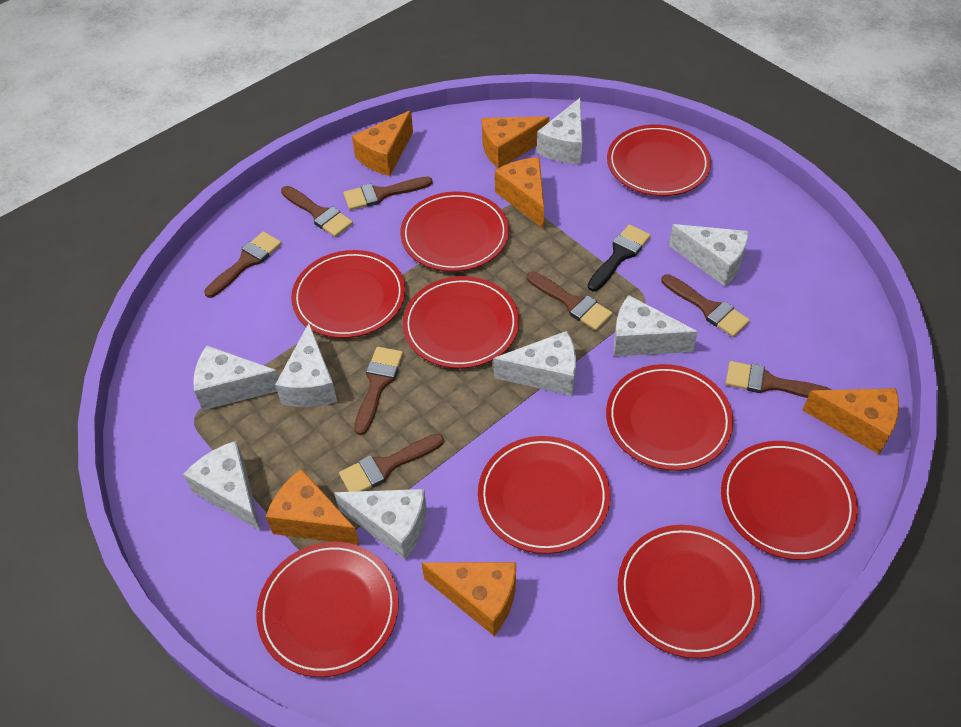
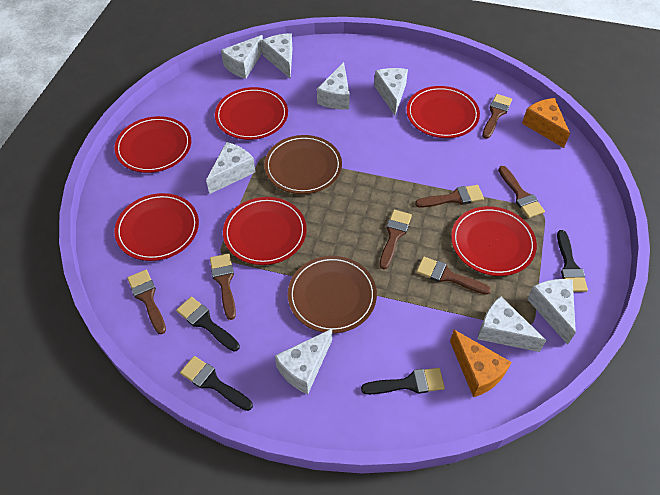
black brush: [588,224,651,291] = 1 -> [176,296,240,352] [180,356,253,411] [361,368,445,394] [557,230,588,292] = 4
brown brush: [204,231,282,298] [281,186,353,237] [339,434,444,492] [343,177,433,210] [354,347,403,435] [527,271,613,331] [661,274,750,337] [726,361,832,398] = 8 -> [127,270,166,334] [210,254,236,320] [379,210,412,269] [415,185,484,208] [416,257,491,295] [482,94,512,139] [498,166,545,218] = 7
brown plate: none = 0 -> [264,135,342,194] [288,256,377,333] = 2
orange cheese: [266,468,359,545] [352,110,413,176] [422,562,516,636] [482,116,550,168] [495,157,544,228] [802,388,899,454] = 6 -> [450,330,512,397] [522,98,570,148] = 2
red plate: [256,542,399,677] [291,250,406,338] [400,191,509,272] [402,276,519,369] [478,436,611,554] [606,364,734,471] [607,125,711,196] [618,525,761,659] [721,441,858,560] = 9 -> [114,116,191,173] [114,193,199,261] [215,87,288,140] [223,197,307,265] [406,86,480,138] [451,206,537,276] = 6

